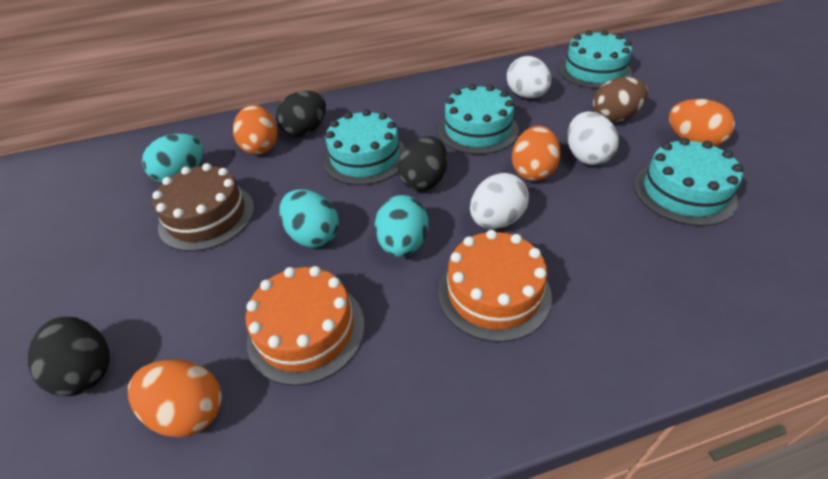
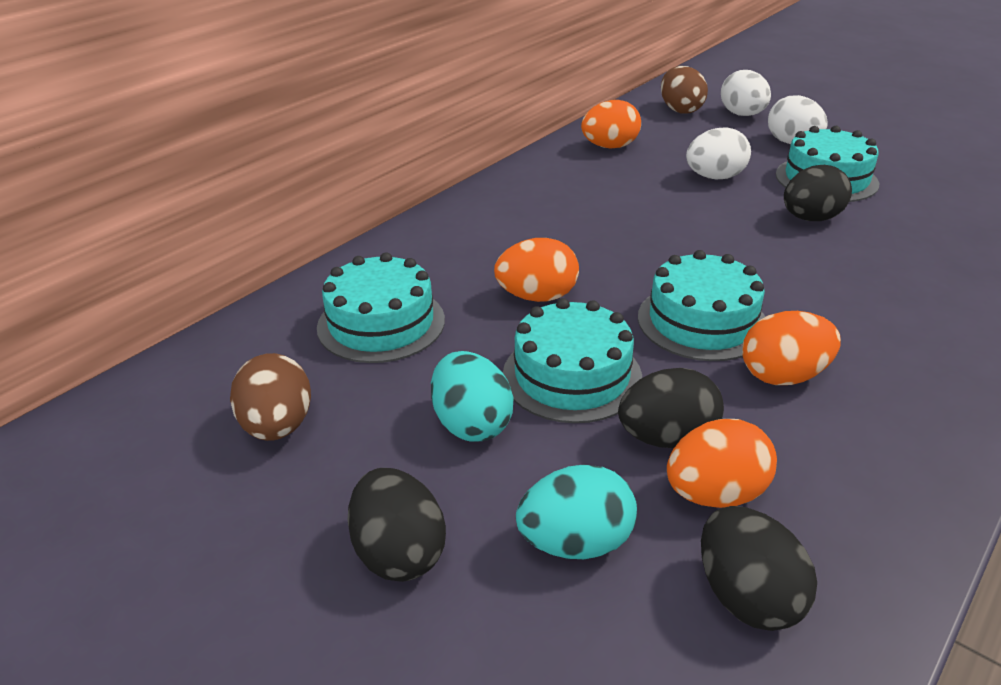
black egg: [28,317,110,396] [276,91,326,137] [398,136,447,191] = 3 -> [348,468,446,582] [618,368,724,448] [701,506,817,631] [784,165,852,221] = 4
brown cake: [152,163,254,251] = 1 -> none = 0
brown egg: [593,77,648,122] = 1 -> [230,353,311,441] [661,66,708,114] = 2
orange cake: [245,266,365,386] [438,230,552,342] = 2 -> none = 0
turquoise egg: [142,134,203,183] [279,189,339,248] [375,195,428,257] = 3 -> [431,351,514,441] [516,464,637,559] = 2

